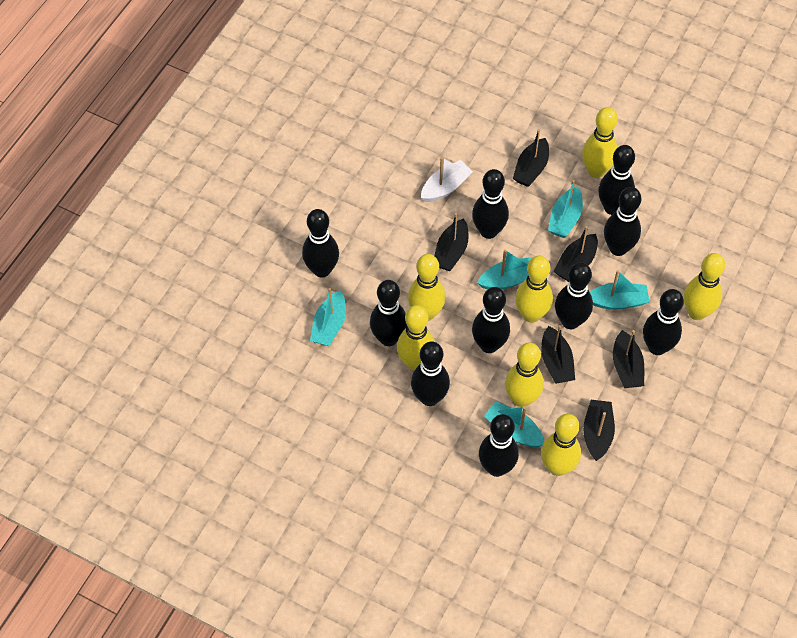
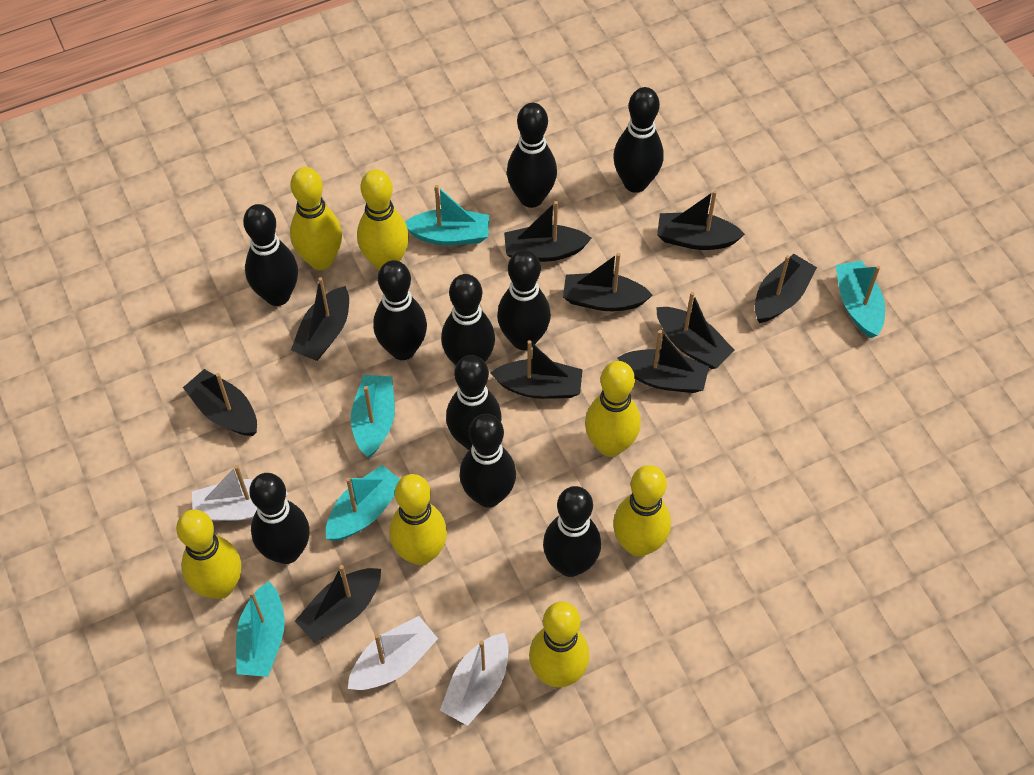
black boat: [434,213,469,271] [513,129,549,187] [541,325,575,384] [554,226,598,282] [583,400,615,461] [613,330,644,388] = 6 -> [183,369,257,436] [291,277,349,361] [295,565,381,643] [491,340,583,399] [504,201,591,262] [563,253,652,311] [617,330,709,393] [656,292,735,369] [657,190,745,250] [755,254,817,323] = 10
white boat: [421,157,473,202] = 1 -> [192,465,288,521] [348,616,438,690] [440,633,508,726] = 3

